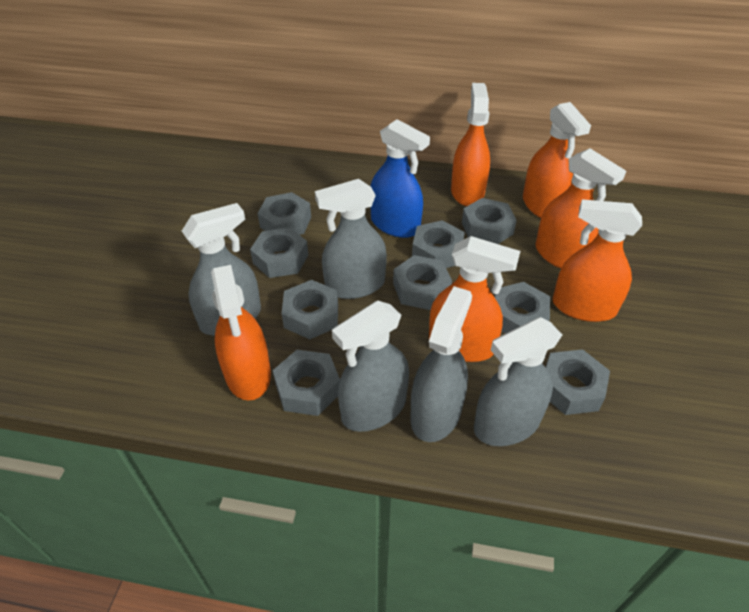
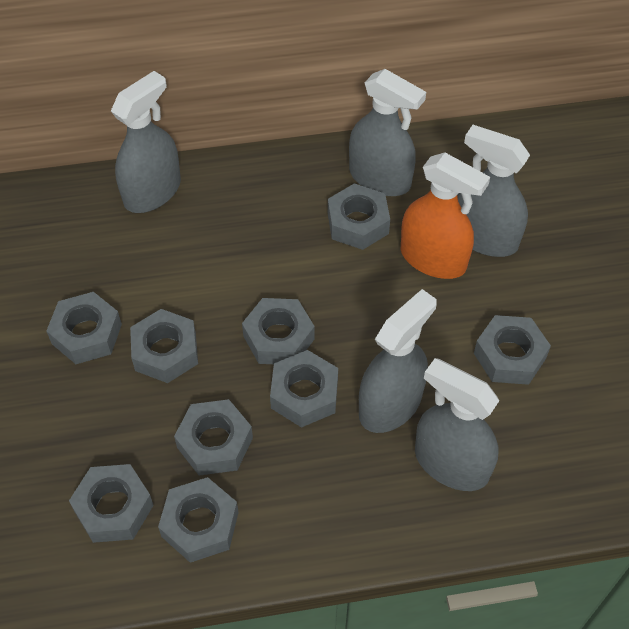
blue spray bottle: [370,119,430,238] = 1 -> none = 0
orange spray bottle: [211,265,271,400] [429,236,520,362] [451,83,490,206] [523,102,591,218] [535,148,626,269] [553,199,642,322] = 6 -> [401,153,490,279] = 1

